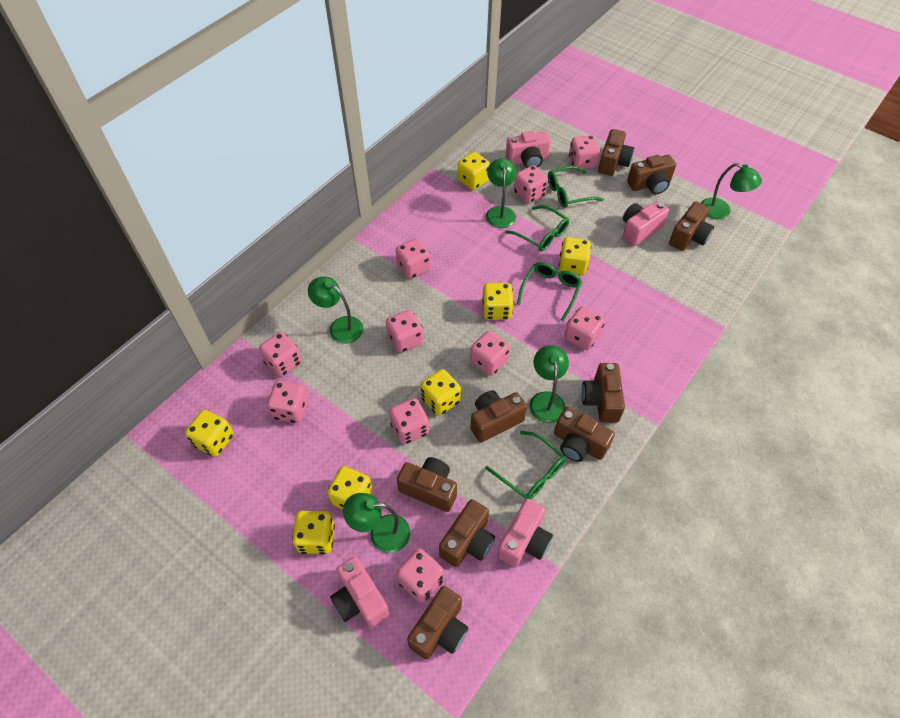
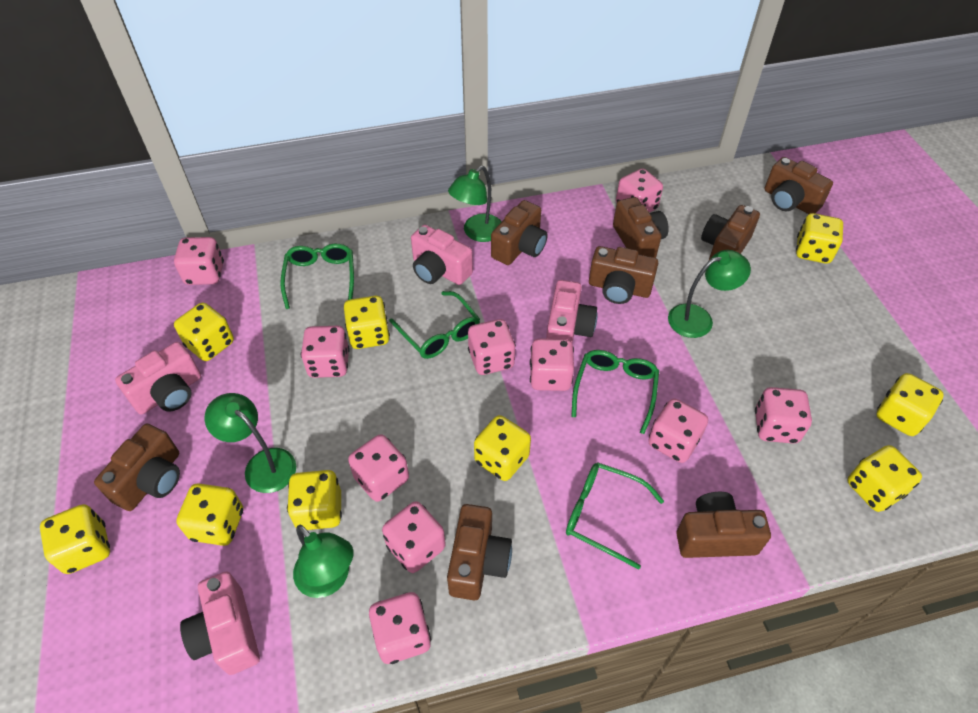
brown camera: [397,457,457,512] [407,586,468,660] [439,499,495,567] [470,390,527,443] [554,407,615,462] [581,363,625,423] [598,129,634,176] [627,155,676,195] [669,201,714,251] = 9 -> [94,424,180,511] [447,504,512,600] [491,200,548,265] [589,246,658,304] [613,197,669,258] [676,492,771,558] [701,205,760,260] [765,157,833,214] = 8
green lamp: [308,276,363,344] [343,493,411,553] [486,158,516,228] [529,345,569,423] [701,163,762,219] = 5 -> [205,393,296,493] [293,525,354,598] [448,166,502,242] [668,250,751,338] = 4
yellow dice: [185,410,234,457] [292,511,335,554] [327,466,372,509] [420,369,461,416] [458,152,490,190] [482,283,514,320] [559,237,591,275] = 7 -> [40,504,110,574] [174,303,234,361] [176,483,243,546] [287,470,342,530] [344,296,390,349] [474,415,531,481] [796,213,843,264] [847,445,922,512] [876,373,944,436] = 9

